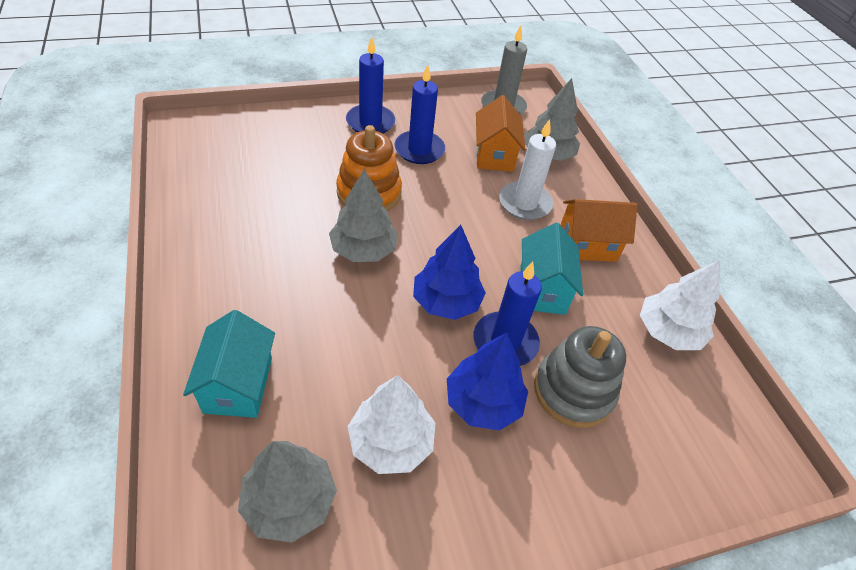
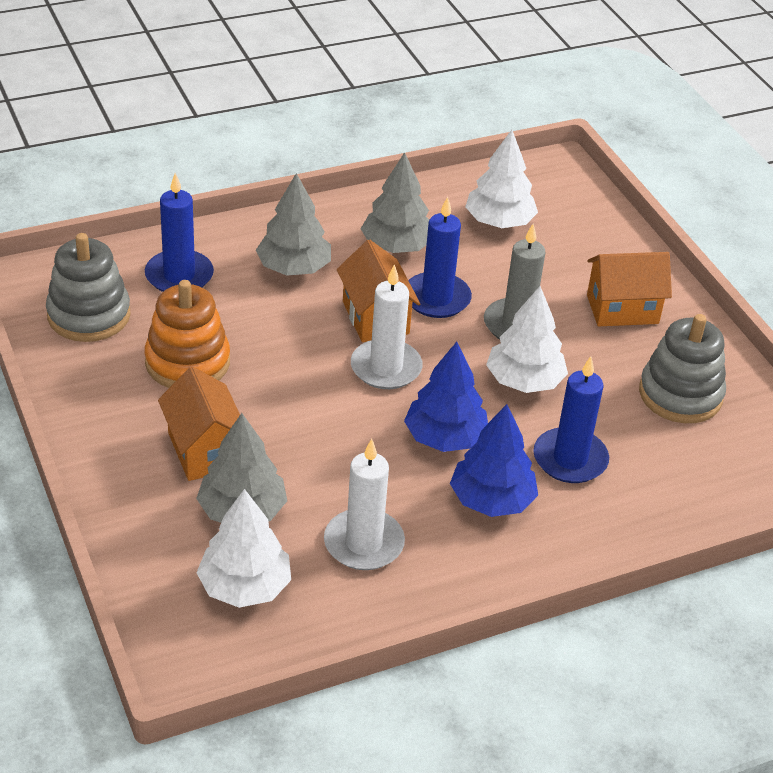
grey stacking toy: [534,326,626,428] = 1 -> [46,233,131,342] [639,314,726,423] = 2
orange house: [476,95,526,172] [560,199,637,262] = 2 -> [158,367,240,481] [337,240,420,342] [587,252,672,326] = 3
turquoise house: [183,310,275,418] [520,223,583,315] = 2 -> none = 0
white candle: [499,119,556,220] = 1 -> [324,439,405,570] [351,264,423,389] = 2
white tree: [348,375,435,474] [640,260,720,350] = 2 -> [196,489,291,608] [465,130,538,228] [486,286,568,393] = 3

